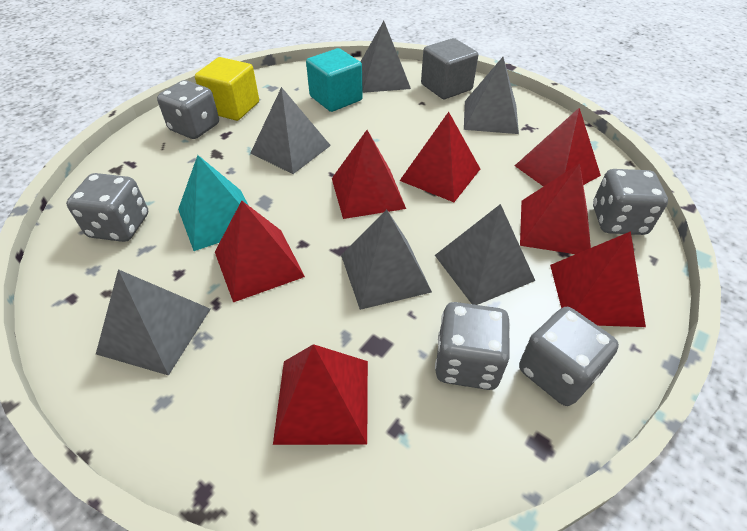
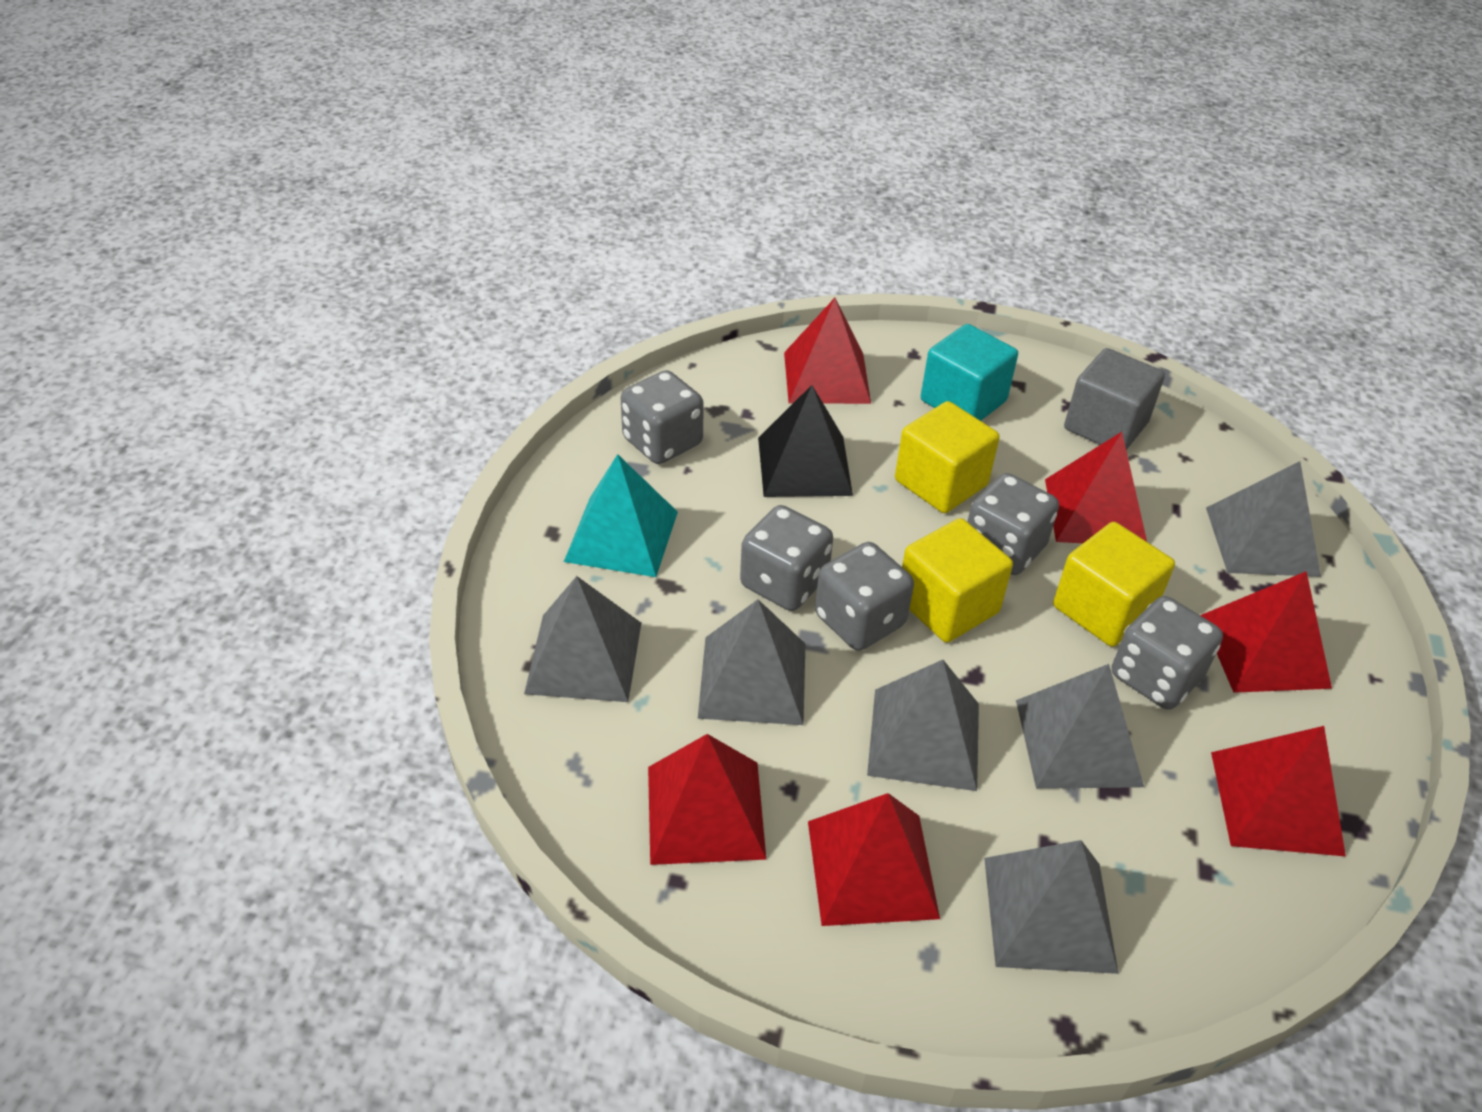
black pyramid: none = 0 -> [758,385,853,497] = 1
red pyramid: [215,201,305,302] [273,344,368,445] [332,130,406,219] [400,112,480,202] [515,108,601,187] [520,163,591,254] [550,231,646,327] = 7 -> [648,734,766,865] [784,298,871,404] [808,793,940,926] [1045,432,1147,543] [1200,571,1332,693] [1211,726,1346,857] = 6
yellow cube: [195,57,259,121] = 1 -> [895,401,1000,513] [902,518,1013,643] [1053,522,1175,647] = 3

